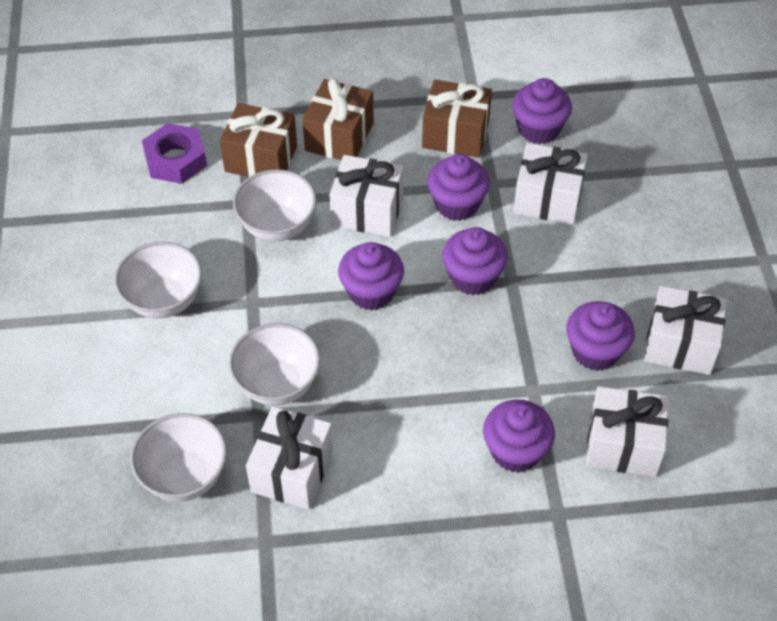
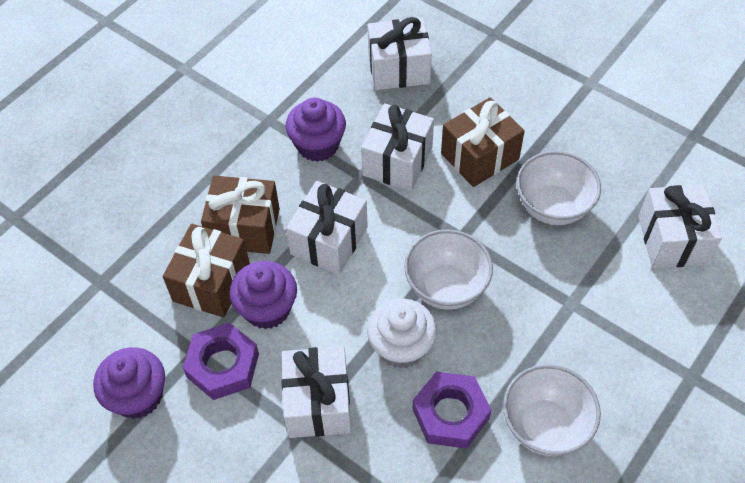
purple cupcake: [338,242,404,311] [427,154,490,221] [442,227,508,295] [483,399,555,473] [512,78,572,144] [566,301,635,371] = 6 -> [93,347,165,419] [229,261,297,329] [286,98,346,162] = 3
purple nut: [142,123,207,184] = 1 -> [183,323,259,400] [412,372,491,449] = 2
white bowl: [114,242,202,319] [130,413,227,502] [229,323,320,406] [233,169,317,242] = 4 -> [404,229,493,310] [503,365,601,456] [517,151,601,225] = 3
white cupcake: none = 0 -> [367,298,437,369] = 1

